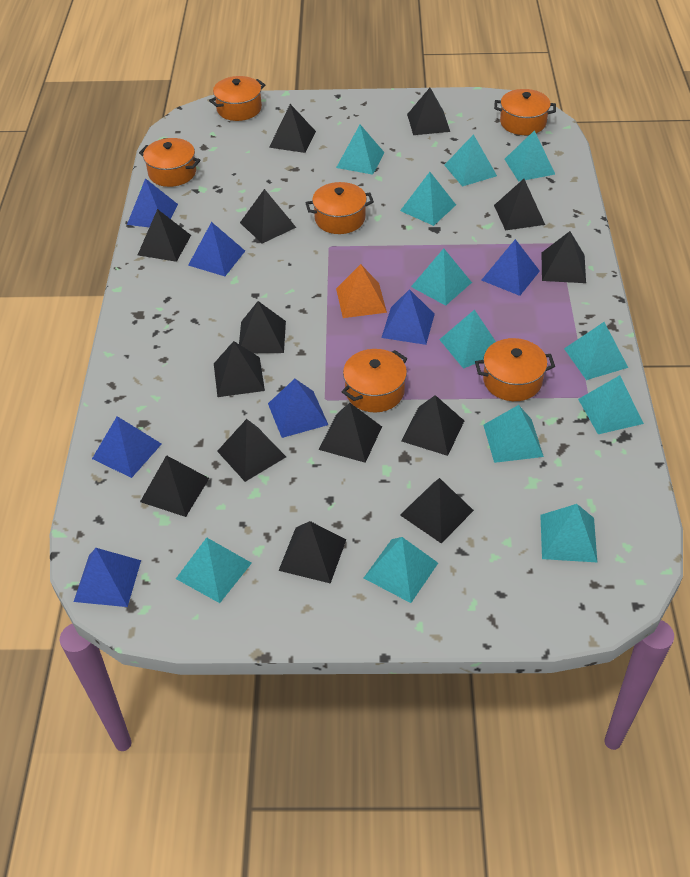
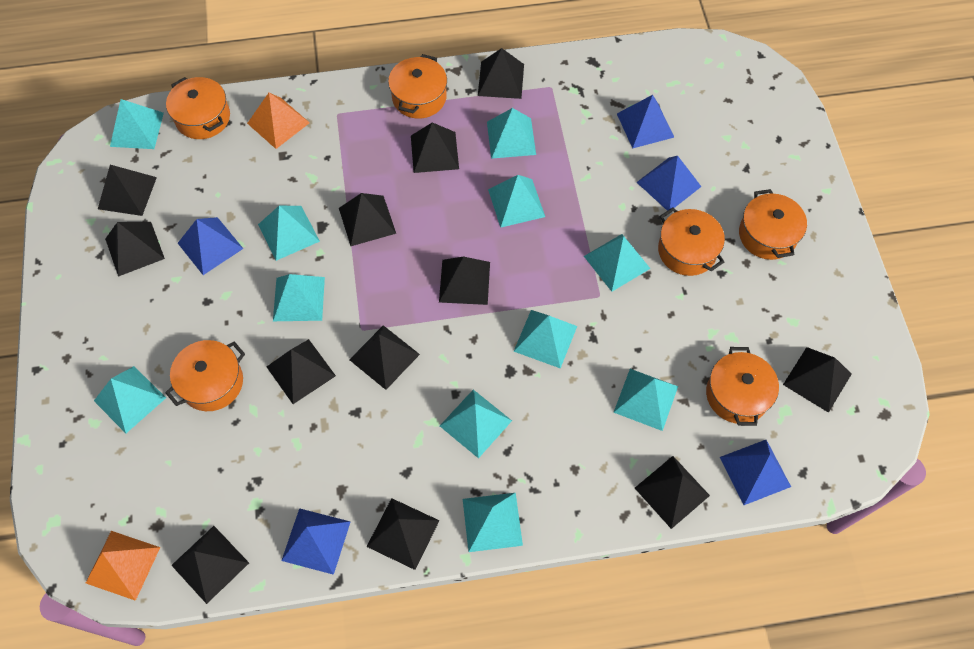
black pyramid: [138,209,191,262] [140,455,209,517] [214,341,265,397] [217,419,286,482] [239,301,286,353] [240,189,296,243] [269,104,316,153] [278,521,346,584] [319,403,382,463] [400,478,474,543] [401,395,464,456] [407,88,450,135] [494,179,545,231] [541,231,586,283] = 14 -> [98,165,157,216] [105,222,165,277] [171,526,249,604] [266,339,336,404] [339,193,396,246] [349,325,420,390] [366,498,440,570] [411,122,459,173] [439,257,490,305] [478,48,524,99] [635,456,710,529] [783,347,852,413] = 12
blue pyramid: [74,548,141,607] [92,416,161,478] [127,178,178,227] [188,222,245,276] [268,379,328,438] [381,289,435,345] [481,239,540,296] = 7 -> [178,217,243,275] [281,508,350,575] [617,95,674,148] [636,156,701,211] [720,440,791,505] = 5
orange pyramid: [336,264,387,318] = 1 -> [86,531,160,601] [247,93,310,149] = 2
turquoise pyramid: [176,537,252,603] [336,125,385,175] [364,537,438,603] [400,172,456,226] [411,248,472,306] [439,309,496,369] [444,134,497,187] [484,405,544,463] [505,130,555,182] [540,504,597,562] [564,322,628,380] [578,375,644,434] = 12 -> [94,366,166,433] [110,99,164,149] [258,206,320,261] [273,274,325,321] [440,390,512,458] [463,493,523,552] [487,108,536,159] [488,175,545,228] [514,310,577,369] [584,234,651,292] [613,369,678,431] = 11

